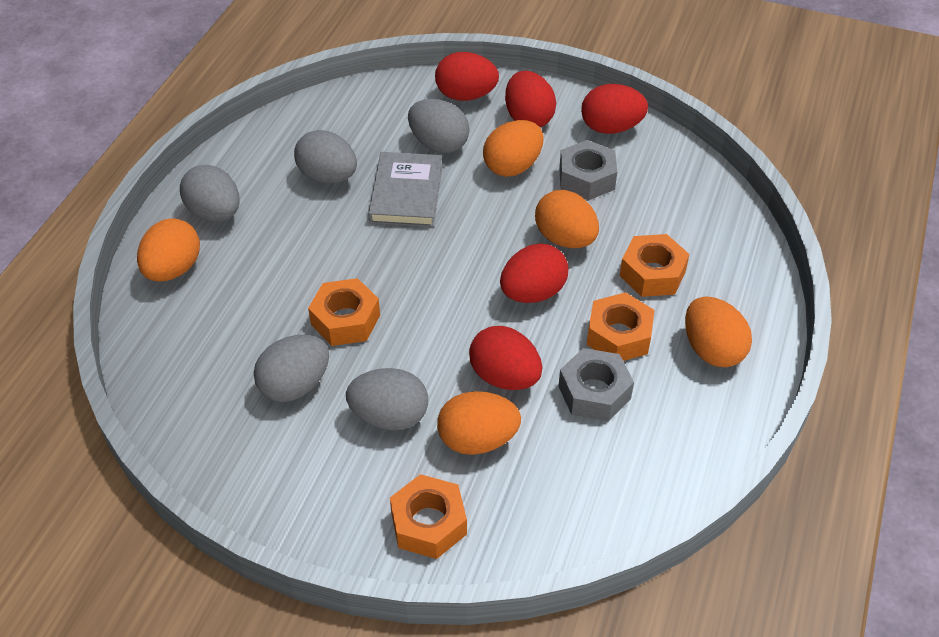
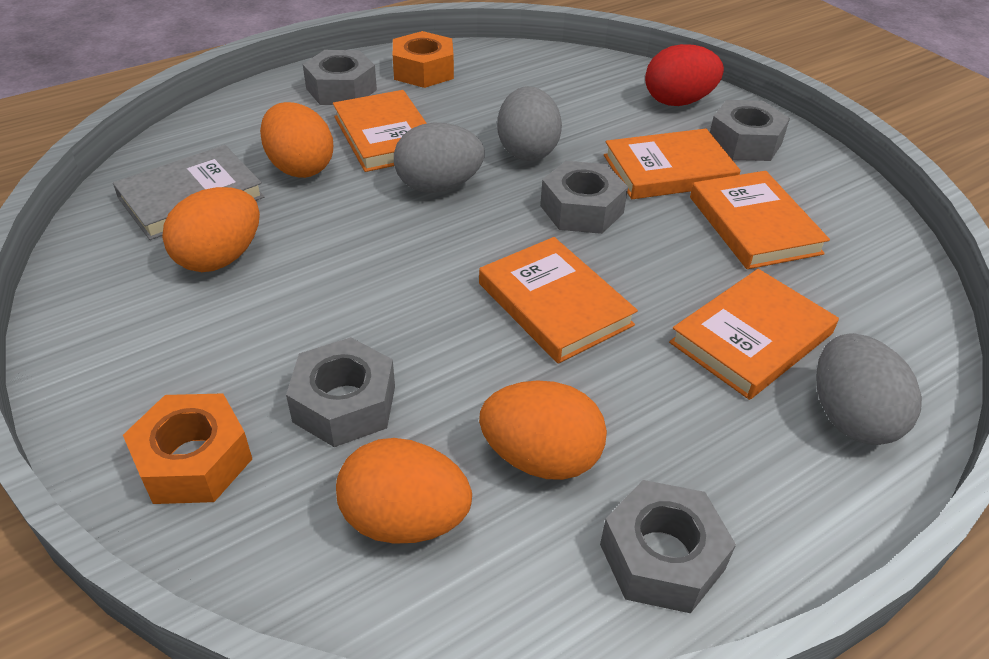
grey egg: [180,165,240,222] [254,334,329,402] [294,130,357,184] [346,368,428,431] [408,99,470,153] = 5 -> [394,123,485,193] [497,86,562,161] [816,333,922,445] = 3
grey nut: [558,348,634,421] [559,140,617,200] = 2 -> [286,337,395,447] [303,50,377,105] [540,161,628,234] [600,480,736,613] [710,100,790,161] = 5
orange book: none = 0 -> [333,90,427,172] [479,237,638,363] [604,129,741,199] [669,269,839,400] [690,171,830,269] = 5
orange egg: [137,218,200,282] [437,391,521,455] [483,120,544,177] [535,190,599,248] [685,297,752,368] = 5 -> [162,187,260,272] [260,102,333,178] [336,438,472,543] [479,380,607,480] = 4
orange nut: [308,278,380,346] [390,474,467,559] [587,292,655,361] [620,234,690,297] = 4 -> [123,393,252,504] [393,31,454,88] = 2
red egg: [435,52,499,101] [469,326,542,390] [500,243,568,303] [505,71,556,127] [581,84,648,134] = 5 -> [645,44,724,106] = 1

